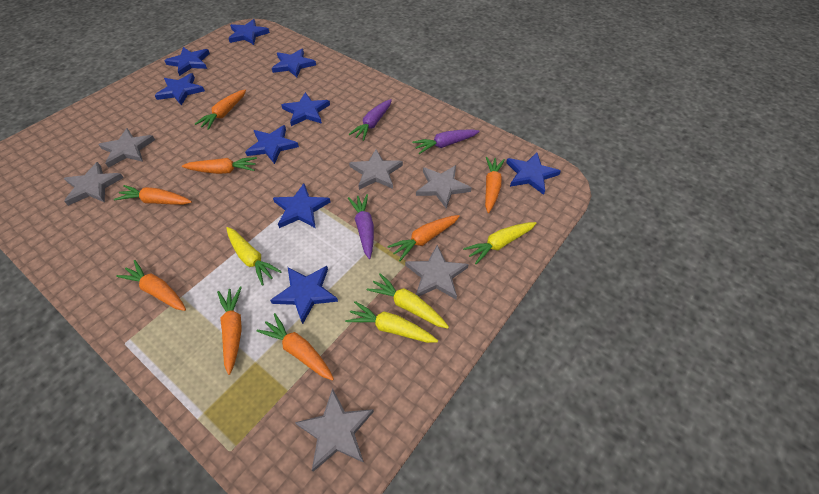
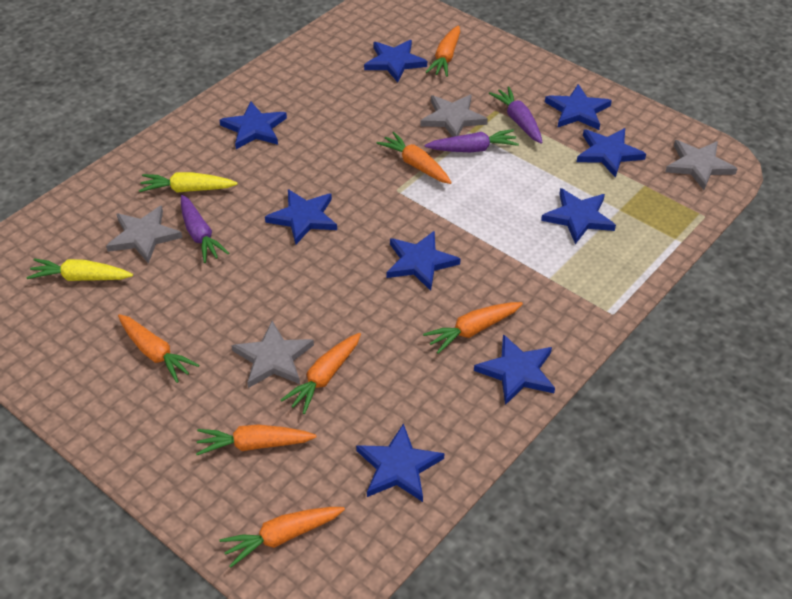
grey star: [64,162,124,206] [98,128,155,168] [295,388,374,472] [349,149,403,190] [405,245,469,299] [416,165,472,209] = 6 -> [106,205,183,264] [232,321,314,388] [421,95,488,137] [665,140,737,190] = 4
orange carrot: [114,185,192,205] [116,260,186,311] [182,157,257,174] [195,90,246,130] [217,286,242,375] [256,313,334,381] [387,215,460,261] [485,157,505,213] = 8 -> [118,314,199,383] [196,425,316,455] [219,507,345,567] [281,333,361,414] [377,132,452,184] [423,302,523,354] [426,25,460,77] = 7
yellow carrot: [226,227,282,286] [345,301,438,343] [367,273,449,329] [463,222,537,264] = 4 -> [26,259,133,281] [139,172,238,193] = 2

